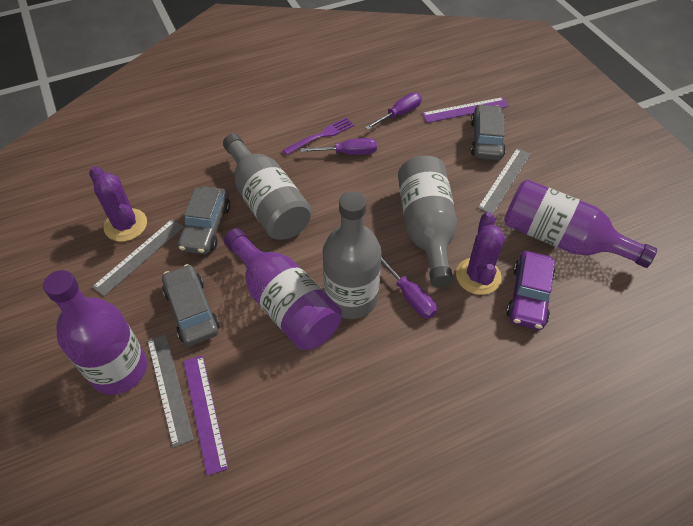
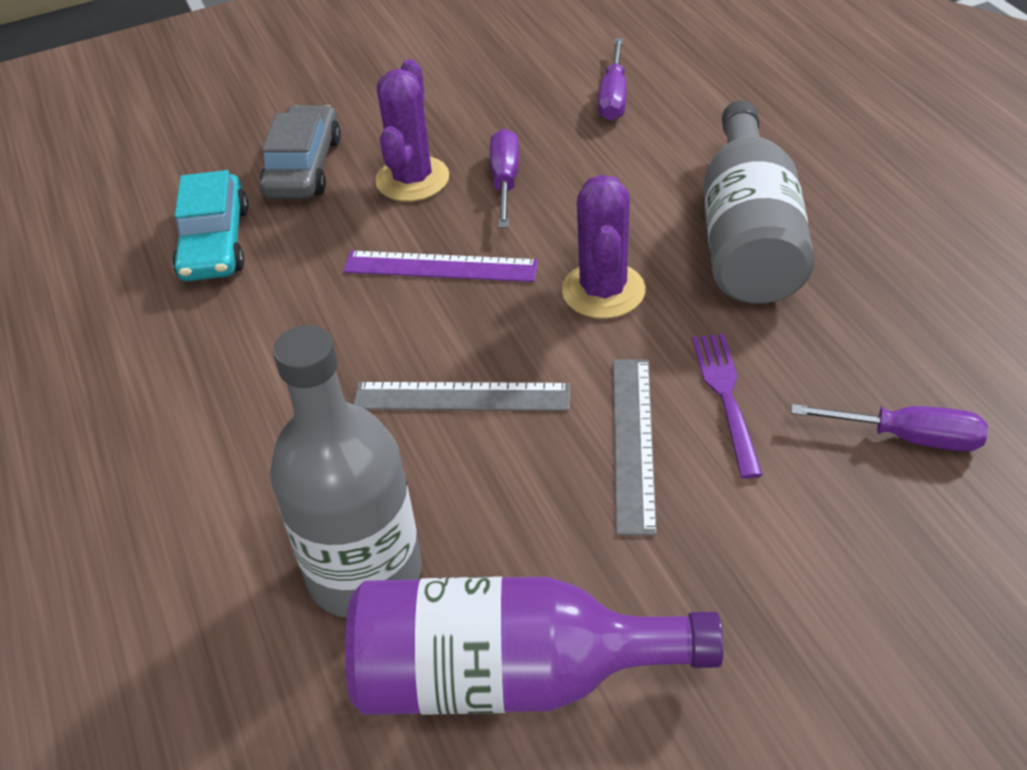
grey bottle: [223,134,312,240] [323,191,382,319] [398,156,457,287] = 3 -> [270,325,422,618] [703,101,815,304] = 2
grey car: [162,264,220,346] [178,186,230,254] [471,104,506,160] = 3 -> [260,105,341,199] = 1
grey ruler: [92,219,184,296] [147,334,194,447] [478,148,531,214] = 3 -> [354,382,570,411] [613,359,657,535] = 2
purple bottle: [43,270,147,395] [224,228,342,350] [504,179,657,268] = 3 -> [345,576,724,715] = 1
purple car: [506,251,555,330] = 1 -> none = 0
purple ruler: [183,355,228,476] [422,97,509,123] = 2 -> [343,251,538,282] = 1
turquoise car: none = 0 -> [172,170,248,281] = 1

